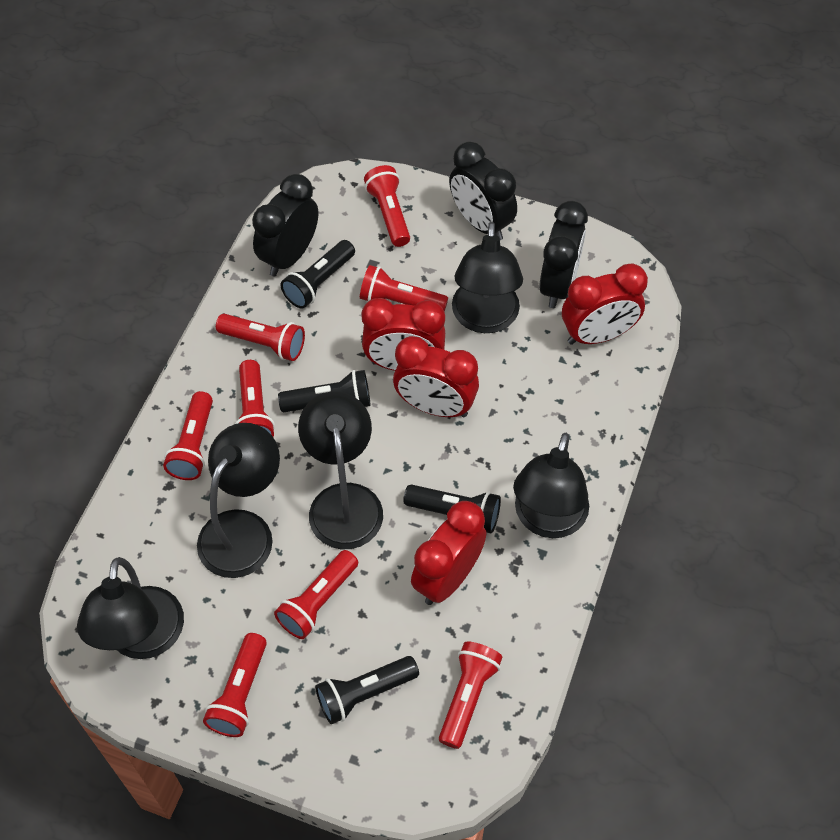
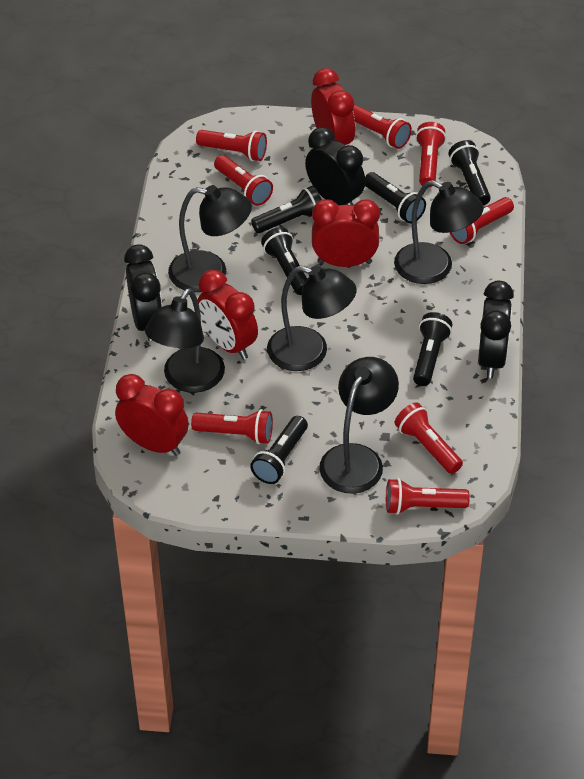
black flashlight: [278,370,371,412] [280,240,355,308] [315,656,419,724] [403,484,501,534] = 4 -> [250,416,308,484] [251,186,322,233] [261,227,307,295] [365,172,426,223] [413,312,453,386] [449,140,491,205] = 6

